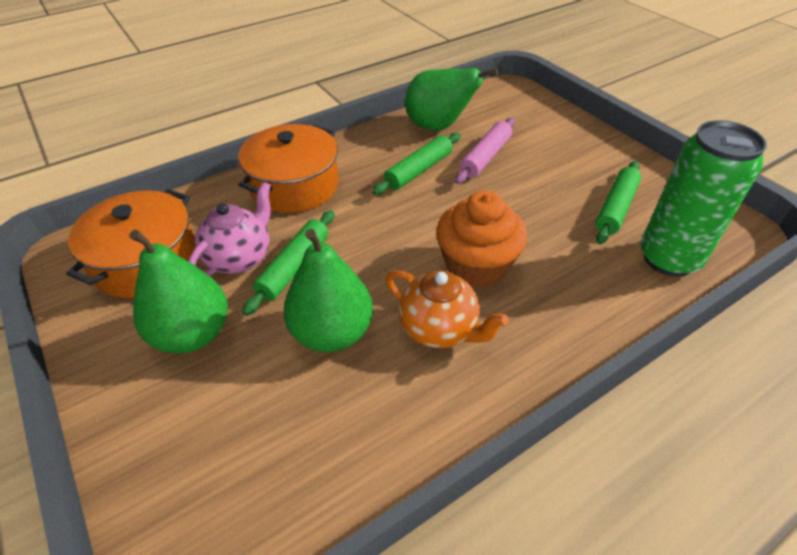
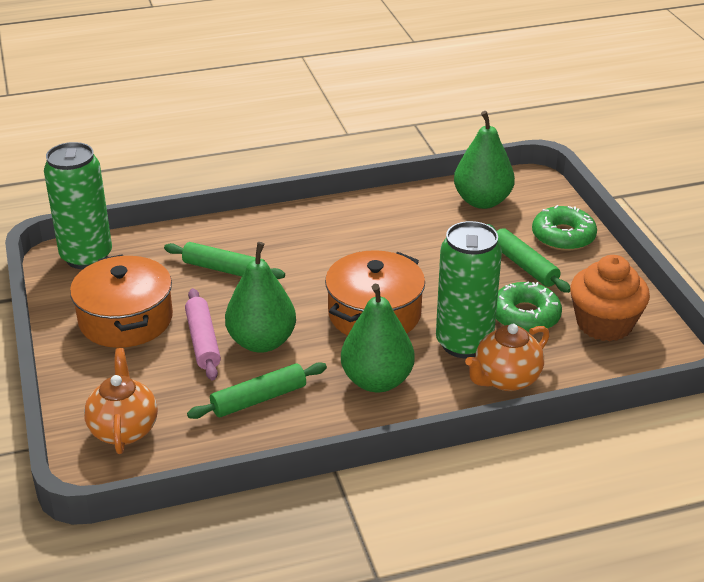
green can: [641,120,767,277] = 1 -> [44,142,112,269] [436,221,502,358] = 2
green donut: none = 0 -> [496,282,562,333] [532,205,597,251] = 2
orange teapot: [386,270,509,348] = 1 -> [84,348,158,454] [465,324,550,391] = 2
pink teapot: [188,182,271,276] = 1 -> none = 0

